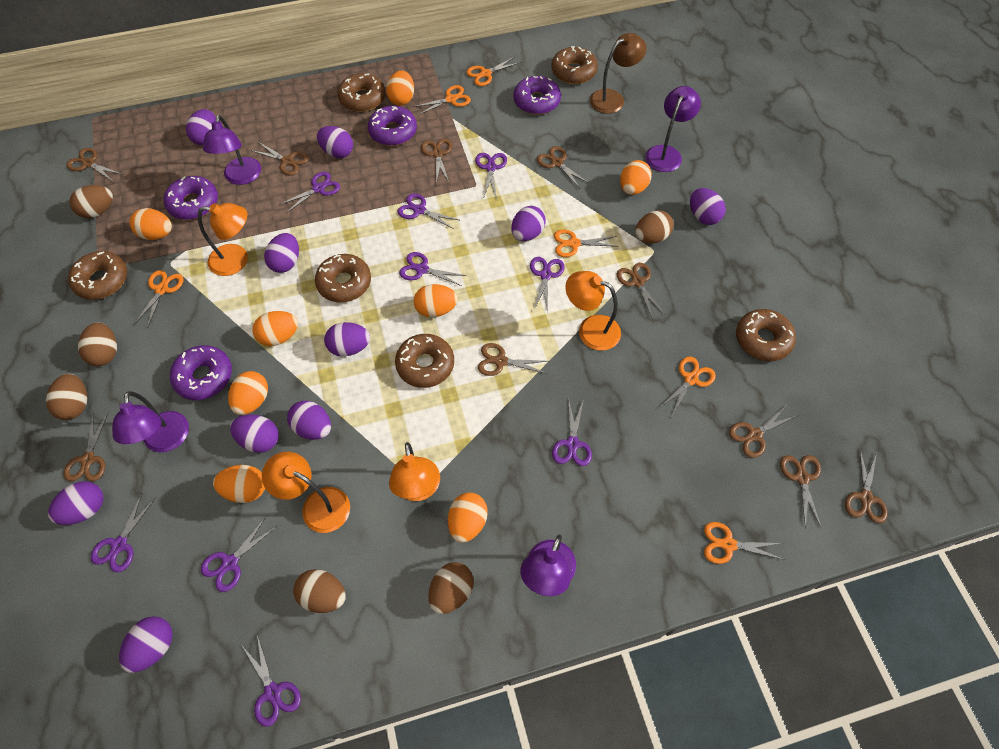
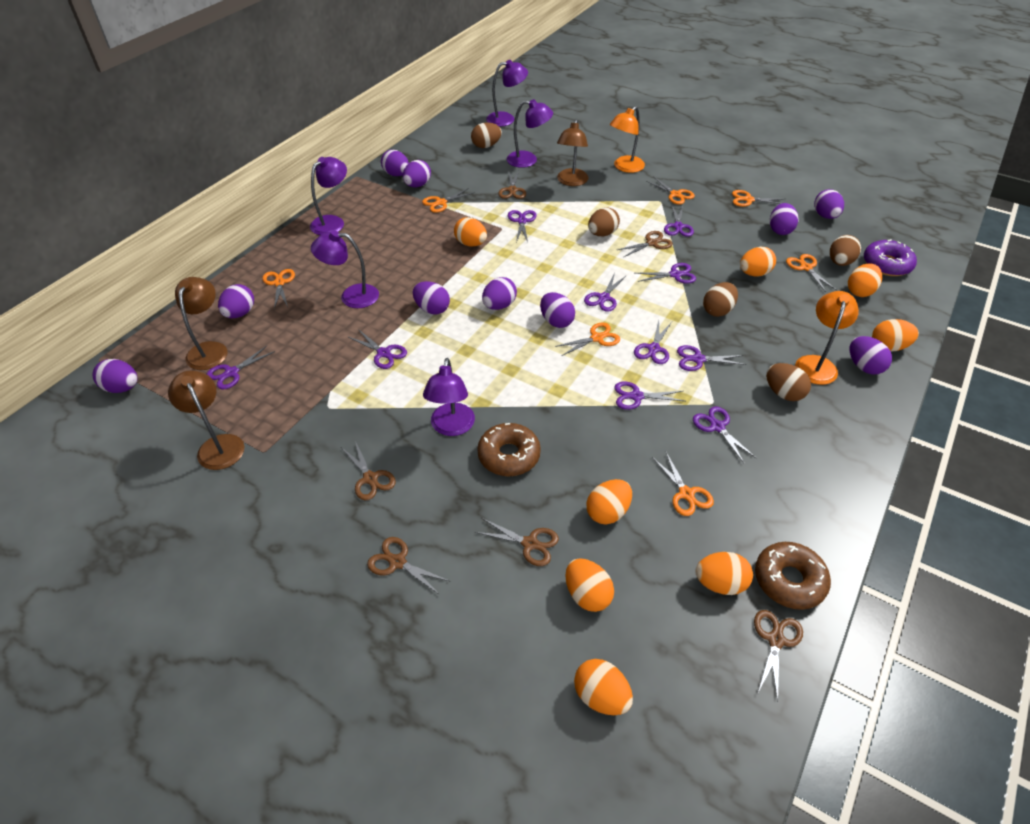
brown donut: [68,251,127,300] [315,254,371,302] [337,73,386,112] [395,334,454,388] [551,46,598,84] [736,309,796,361] = 6 -> [477,423,541,476] [755,542,831,610] = 2
brown egg: [46,374,88,420] [69,185,113,218] [78,322,117,366] [293,569,346,613] [428,562,474,614] [635,210,673,244] = 6 -> [471,122,502,148] [588,207,620,236] [703,282,738,317] [766,363,811,401] [830,235,861,266] = 5
brown lamp: [590,33,647,114] = 1 -> [168,370,244,470] [175,277,228,370] [557,119,588,186] = 3
brown scissors: [63,413,108,481] [66,148,123,181] [251,142,308,176] [421,139,452,184] [478,343,548,376] [537,146,590,188] [617,263,665,319] [729,406,797,458] [780,455,822,529] [845,449,888,523] = 10 -> [341,441,396,500] [367,537,451,595] [475,518,559,566] [498,171,526,199] [617,231,673,257] [754,610,803,702] = 6
orange lamp: [198,203,248,276] [262,452,350,533] [389,442,440,501] [565,271,621,350] = 4 -> [610,106,645,173] [795,291,859,385] = 2
orange scissors: [134,270,184,328] [413,85,471,115] [466,56,521,86] [554,229,619,257] [659,356,716,415] [704,522,785,564] = 6 -> [262,269,295,309] [422,188,475,213] [555,322,620,356] [646,176,695,205] [652,452,714,516] [732,190,783,207] [786,254,836,292] = 7
purple donut: [164,176,218,220] [170,345,232,400] [368,106,417,146] [514,76,561,115] = 4 -> [864,239,917,276] = 1
purple lamp: [112,391,189,452] [203,115,261,185] [520,535,576,596] [645,86,701,172] = 4 -> [310,157,347,235] [311,231,379,308] [423,358,475,436] [486,60,528,126] [507,99,553,168] = 5
purple scissors: [91,494,156,572] [201,517,276,592] [241,634,301,727] [279,172,340,213] [398,193,459,229] [399,252,467,286] [475,153,507,196] [530,257,565,313] [552,397,592,466] = 9 -> [207,346,275,390] [349,329,407,369] [508,210,537,242] [584,273,627,312] [614,382,685,410] [634,320,672,364] [636,263,696,284] [664,206,694,237] [677,345,746,371] [693,407,757,463] = 10

